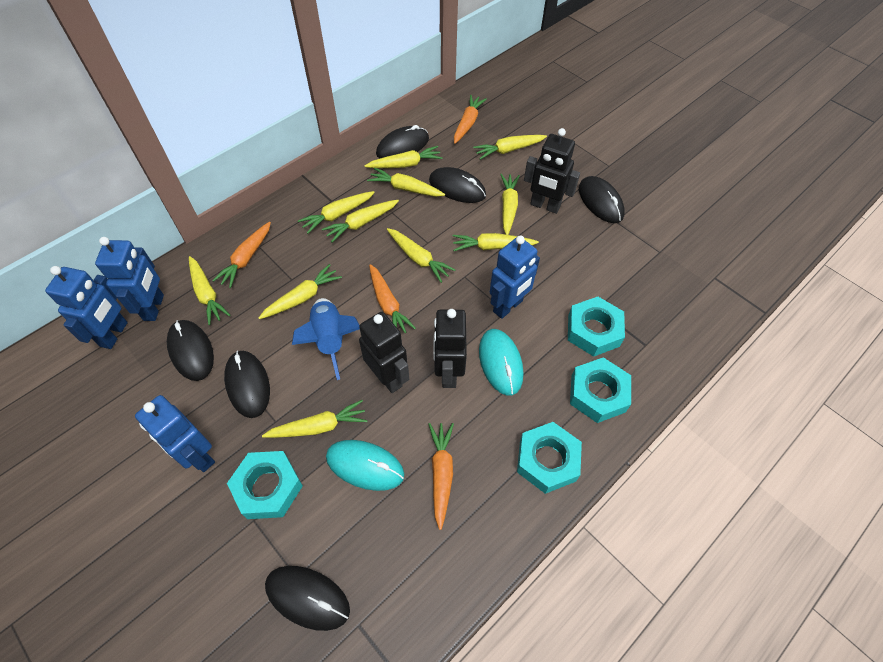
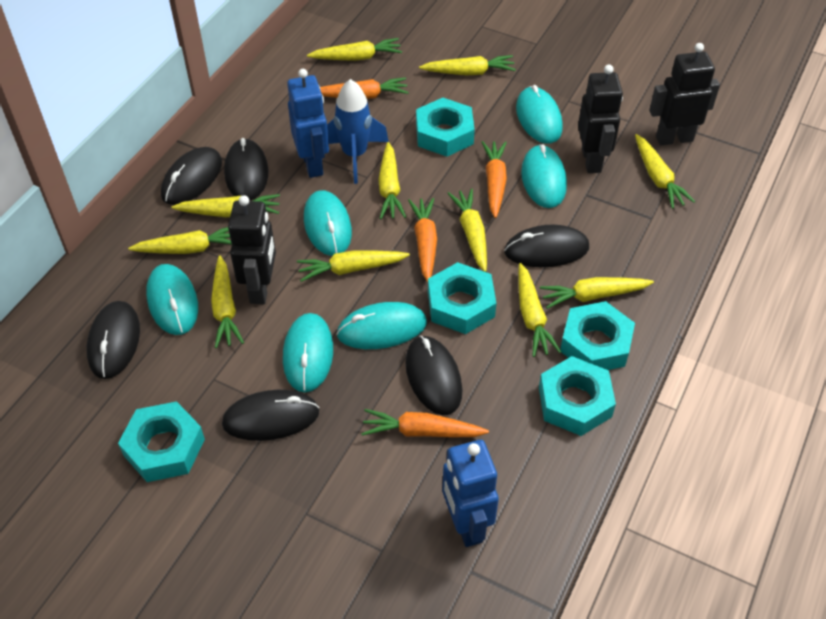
blue robot: [45,266,128,349] [95,237,164,321] [135,395,215,472] [490,236,540,319] = 4 -> [287,69,329,178] [442,440,499,547] = 2
turquoise mouse: [326,440,404,491] [479,329,523,395] = 2 -> [146,264,198,335] [283,313,333,392] [304,190,352,256] [336,302,427,349] [516,85,563,144] [521,144,567,208] = 6
turquoise nut: [227,451,303,519] [517,422,582,494] [568,297,625,357] [570,357,631,423] = 4 -> [118,401,205,482] [416,98,475,157] [428,262,496,334] [539,356,616,436] [560,301,635,370] = 5

